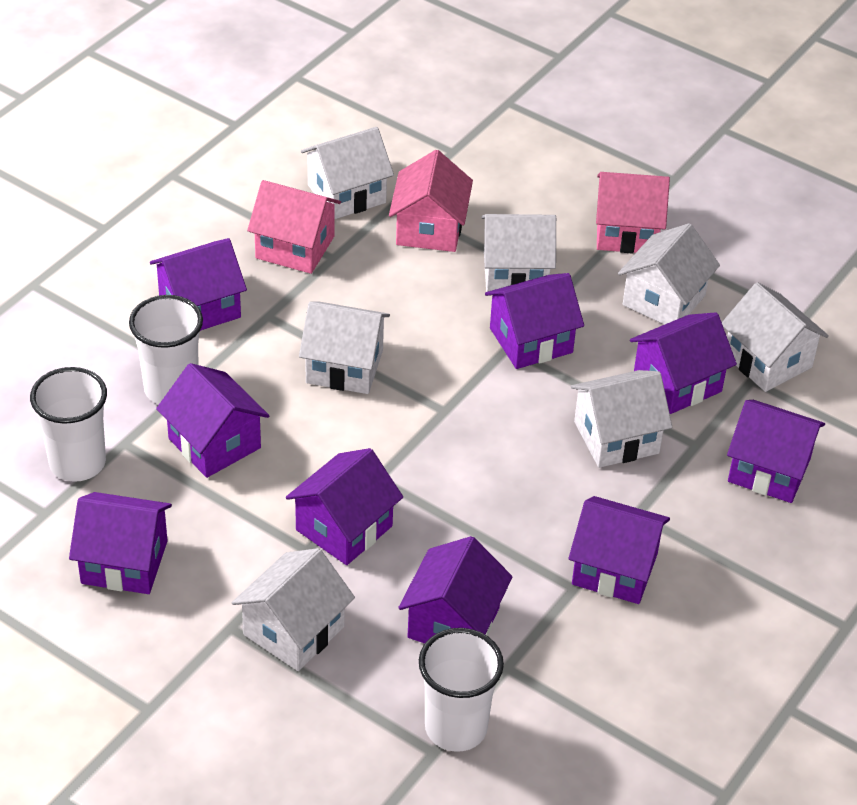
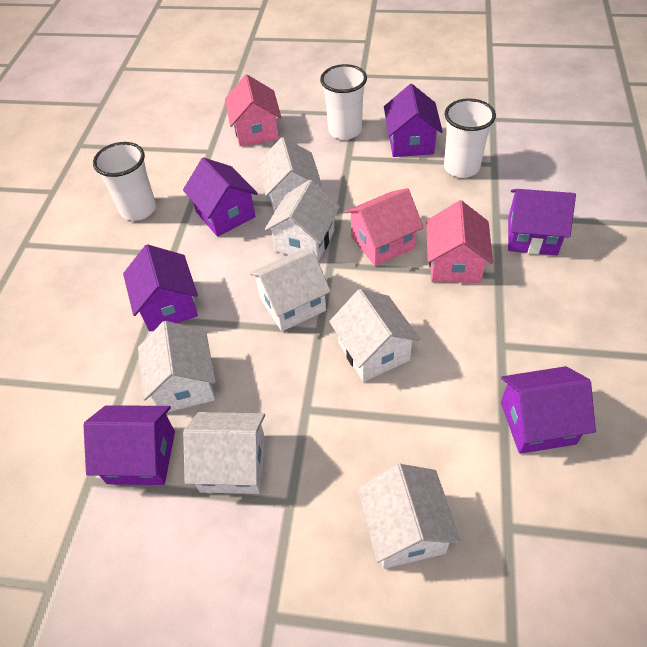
purple house: [69,492,172,594] [150,238,247,331] [156,363,269,478] [286,448,403,565] [398,536,513,644] [485,273,584,369] [568,496,670,604] [630,312,737,414] [727,400,825,503] = 9 -> [83,405,175,485] [123,244,198,332] [183,157,258,237] [384,84,443,157] [501,366,596,454] [508,189,576,255] = 6

